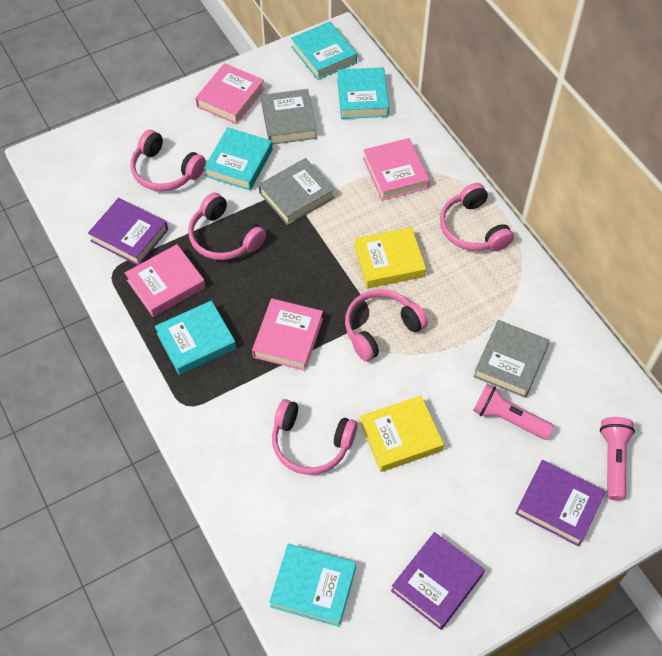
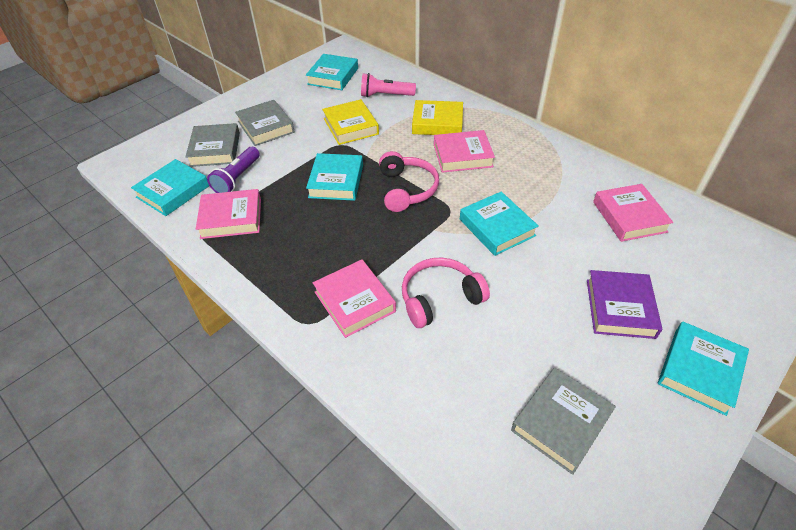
pink flashlight: [473,384,554,440] [600,417,635,501] = 2 -> [361,73,416,97] = 1
pink headphones: [131,130,206,191] [188,192,266,260] [272,399,357,475] [345,289,428,362] [440,183,514,251] = 5 -> [379,151,439,212] [402,257,490,328] = 2
purple book: [88,198,168,265] [391,532,485,630] [515,460,606,547] = 3 -> [587,270,662,339] = 1
purple flashlight: none = 0 -> [207,147,260,193] = 1

